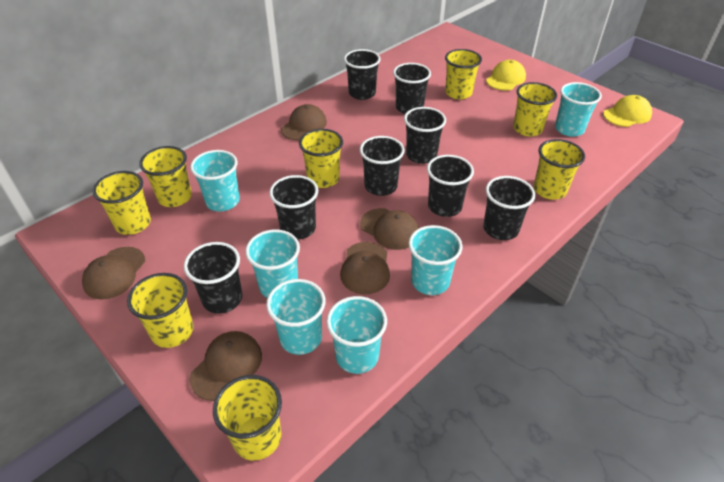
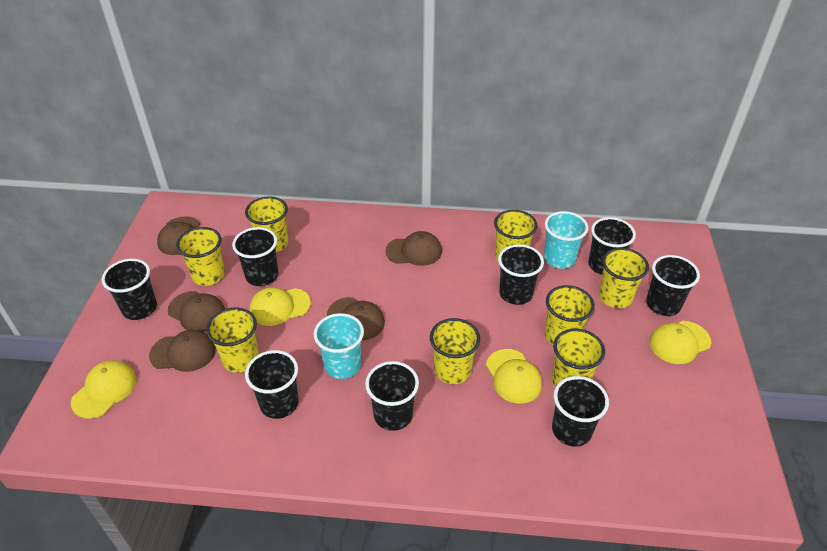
turquoise cup: [190,150,240,211] [245,230,300,298] [266,279,326,355] [326,296,387,374] [408,225,463,295] [555,82,602,137] = 6 -> [314,313,364,379] [544,211,588,269] = 2
yellow cap: [486,60,526,90] [603,95,652,127] = 2 -> [71,360,137,419] [250,287,311,326] [486,349,542,404] [649,321,711,364] = 4

